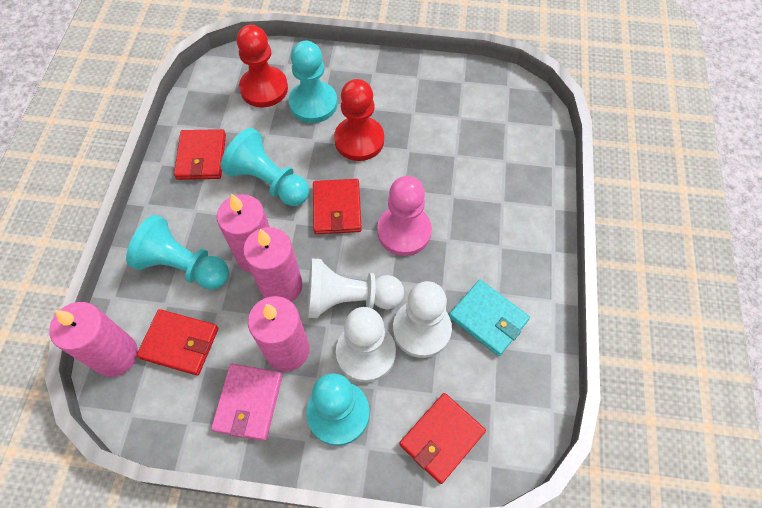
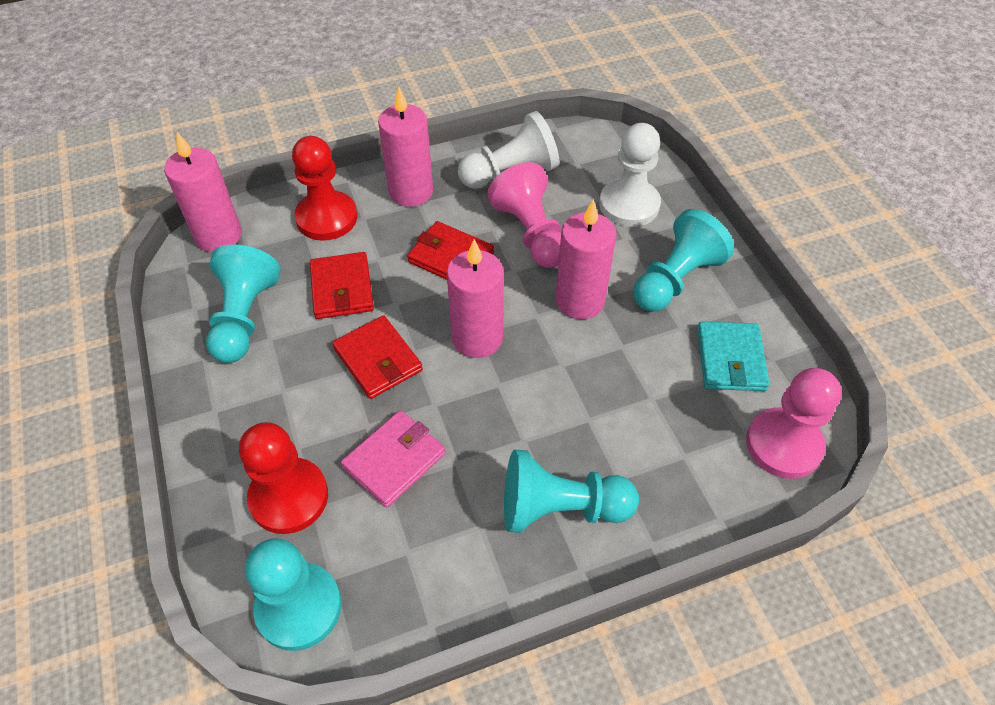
pink pawn: [377,176,432,256] = 1 -> [487,162,561,268] [746,368,842,479] = 2
red wallet: [136,309,218,375] [174,129,226,180] [313,179,362,234] [399,393,486,484] = 4 -> [310,252,374,319] [332,315,423,399] [407,221,494,280] = 3
white pawn: [308,258,404,318] [336,307,396,383] [393,281,452,358] = 3 -> [458,111,559,189] [599,123,661,227] = 2

